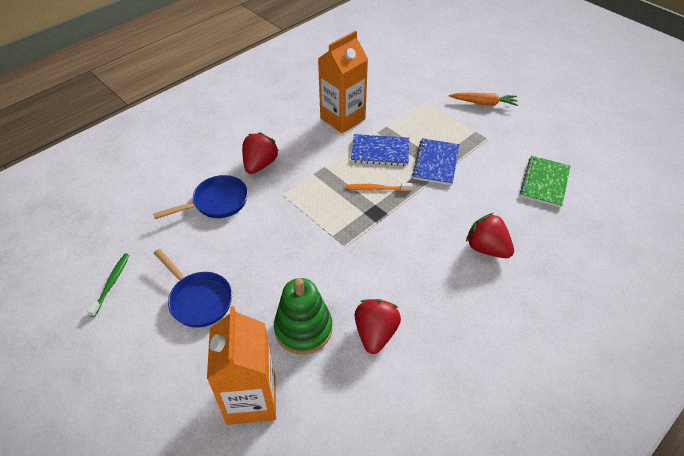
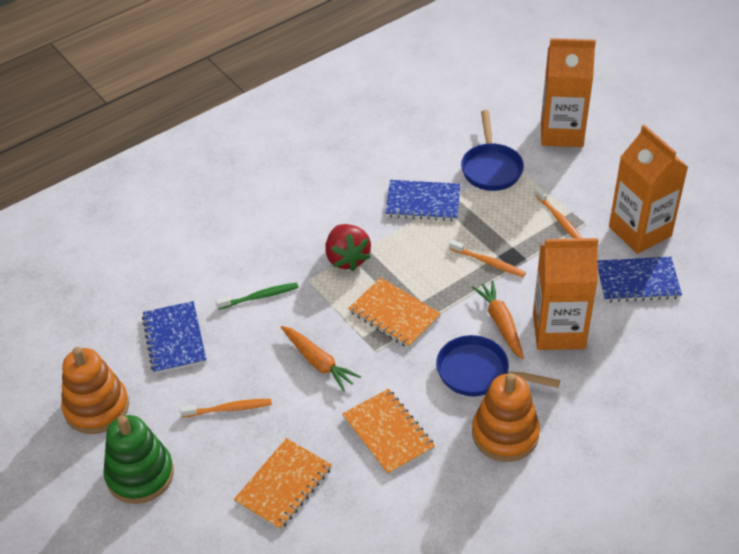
blue notebook: [351,134,409,166] [412,138,459,185] = 2 -> [142,301,206,374] [385,180,460,221] [598,257,682,302] = 3
green notebook: [520,156,570,208] = 1 -> none = 0
orange carrot: [449,93,518,106] = 1 -> [281,326,361,391] [472,280,524,359] = 2
orange carton: [207,306,276,425] [318,31,368,133] = 2 -> [533,238,598,350] [541,38,596,147] [609,125,688,254] = 3
orange notebook: none = 0 -> [234,438,332,530] [342,389,435,475] [348,278,441,348] = 3
orange stacking toy: none = 0 -> [61,347,129,434] [472,373,540,462] = 2
orange toothbrush: [346,183,413,191] = 1 -> [180,399,272,417] [449,240,526,277] [535,187,582,239] = 3
red strawberry: [242,132,278,174] [355,299,401,354] [466,213,514,258] = 3 -> [325,224,371,271] = 1

